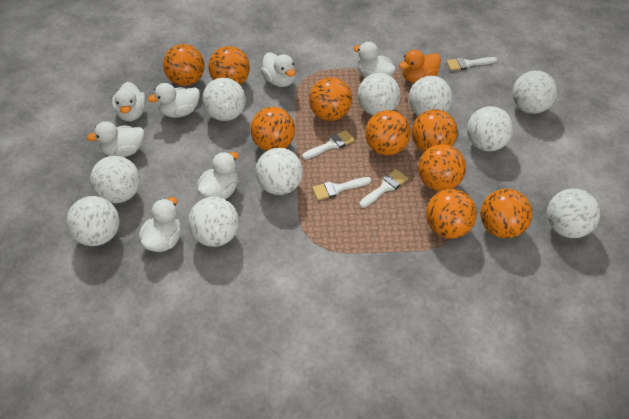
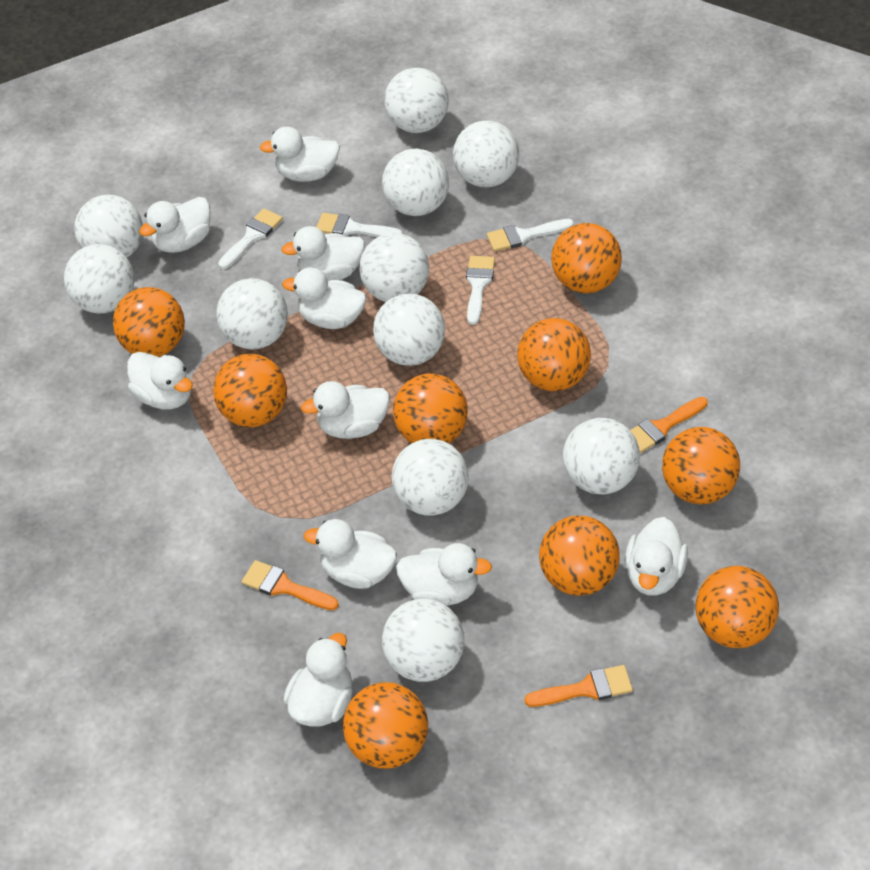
orange brush: none = 0 -> [242,560,339,610] [524,665,633,707] [630,397,708,453] = 3
orange duck: [399,50,441,83] = 1 -> none = 0
white ball: [66,196,120,246] [90,156,140,203] [188,197,239,247] [202,78,246,121] [256,148,303,195] [358,73,401,115] [409,76,452,116] [467,106,513,151] [512,71,557,114] [547,188,600,238] = 10 -> [64,244,134,314] [74,195,143,257] [216,278,288,350] [359,233,429,302] [373,293,445,366] [382,148,449,216] [382,599,464,682] [385,68,448,133] [391,439,469,516] [453,121,519,187] [563,418,640,495] = 11
white duck: [87,121,144,157] [112,82,146,121] [139,197,181,252] [148,83,200,118] [197,152,238,199] [261,52,296,87] [354,42,396,78] = 7 -> [127,352,193,410] [139,197,211,253] [259,126,340,182] [281,226,365,281] [282,267,366,329] [284,633,353,727] [301,381,390,439] [304,519,397,589] [396,543,492,606] [625,517,688,596] = 10

